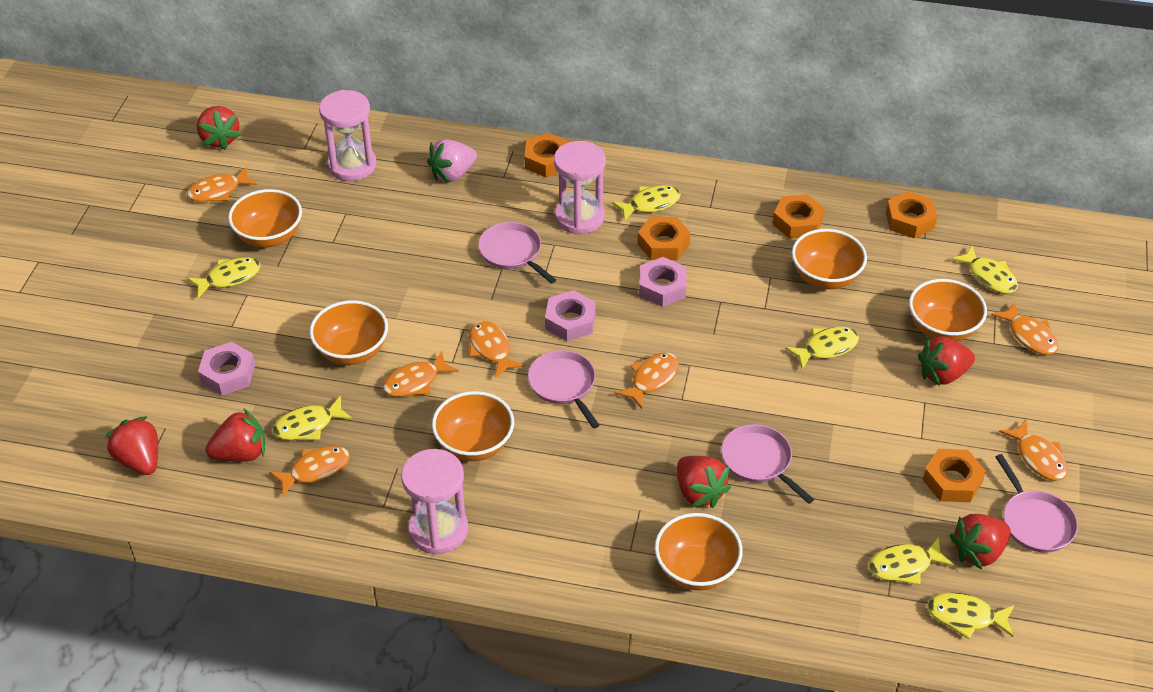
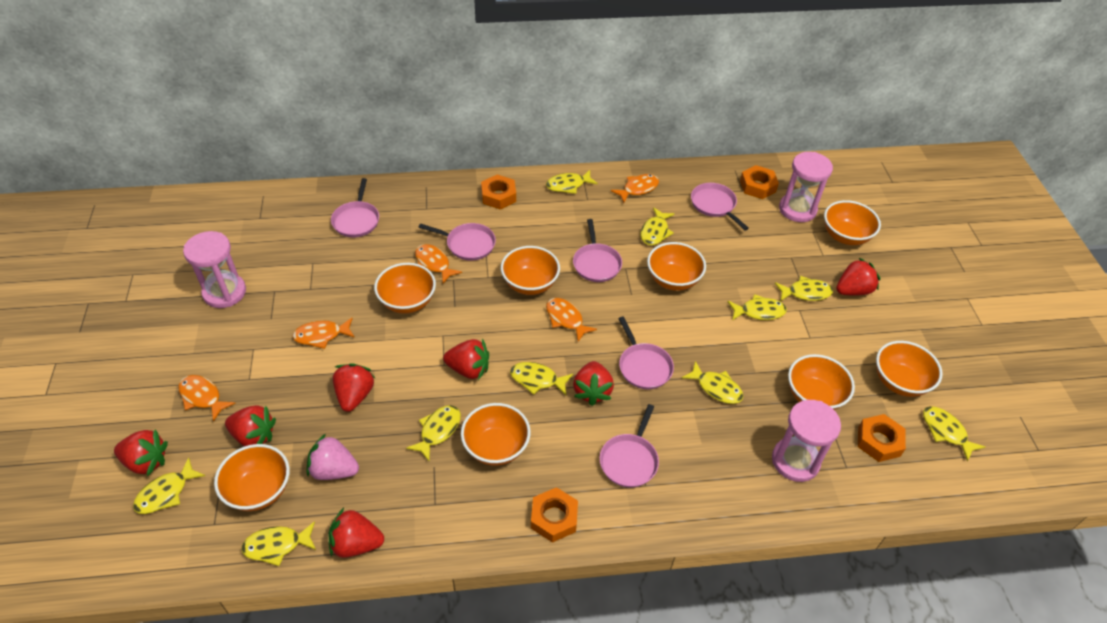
orange bowl: [228,189,302,248] [310,300,388,365] [432,391,514,461] [655,513,743,591] [792,229,867,289] [909,279,987,341] = 6 -> [214,444,290,511] [374,263,436,314] [461,403,531,466] [501,246,560,295] [647,242,706,291] [788,354,855,410] [824,200,881,245] [876,341,943,397] = 8
orange fish: [187,167,257,202] [269,446,350,496] [383,351,458,397] [469,321,524,378] [616,353,679,409] [991,302,1058,355] [999,419,1068,481] = 7 -> [178,375,236,422] [292,318,355,349] [415,244,462,284] [546,298,597,342] [611,174,659,203] = 5
orange nut: [525,133,569,177] [637,217,691,260] [772,194,825,239] [886,191,937,239] [923,449,986,502] = 5 -> [481,175,516,210] [531,487,578,543] [740,165,779,199] [858,414,906,462] = 4
pink nut: [198,342,255,395] [545,290,596,341] [639,257,687,307] = 3 -> none = 0
pink pan: [478,222,556,284] [528,350,600,429] [721,424,814,504] [995,454,1078,553] = 4 -> [331,178,379,237] [418,223,496,261] [573,219,622,282] [600,404,659,488] [618,317,674,389] [691,183,749,231] = 6
red strawberry: [105,416,158,475] [197,106,241,150] [205,408,265,462] [677,456,731,508] [918,336,975,386] [949,514,1011,570] = 6 -> [114,429,168,476] [225,405,276,446] [329,508,384,558] [333,364,375,412] [443,339,489,380] [573,361,614,406] [836,258,880,296] = 7
yellow fish: [187,257,261,298] [273,396,353,440] [612,185,681,221] [785,327,859,369] [869,537,954,585] [927,592,1014,639] [951,246,1018,294] = 7 -> [133,457,205,514] [241,521,316,566] [406,405,461,461] [510,362,573,395] [546,170,598,194] [640,207,674,245] [682,361,744,404] [727,294,787,320] [775,276,833,302] [923,406,985,461] = 10

